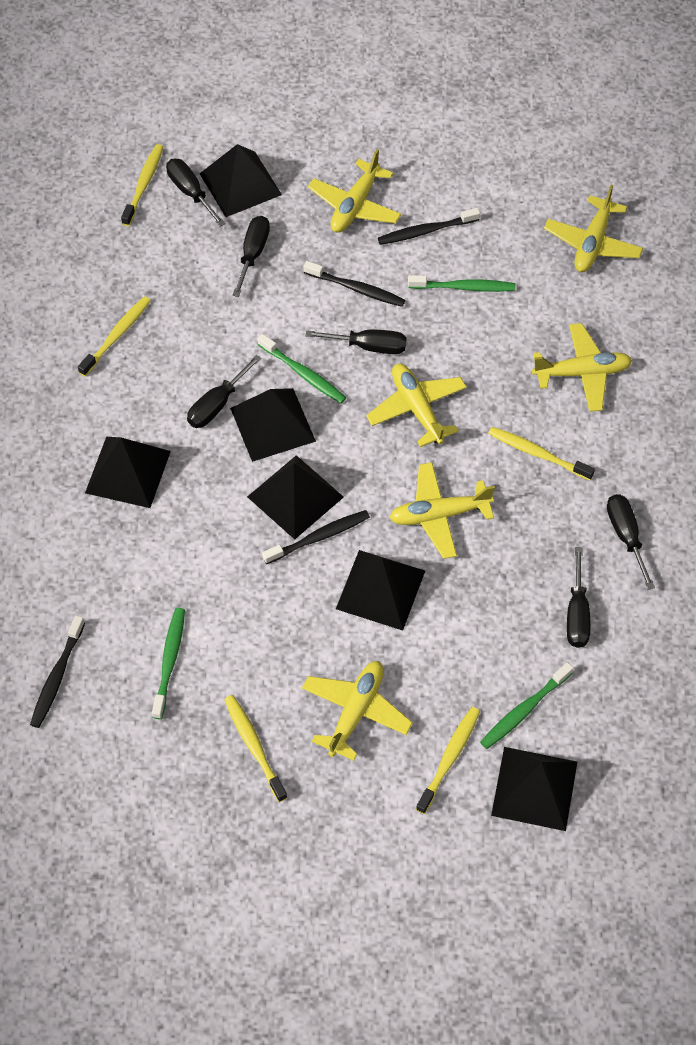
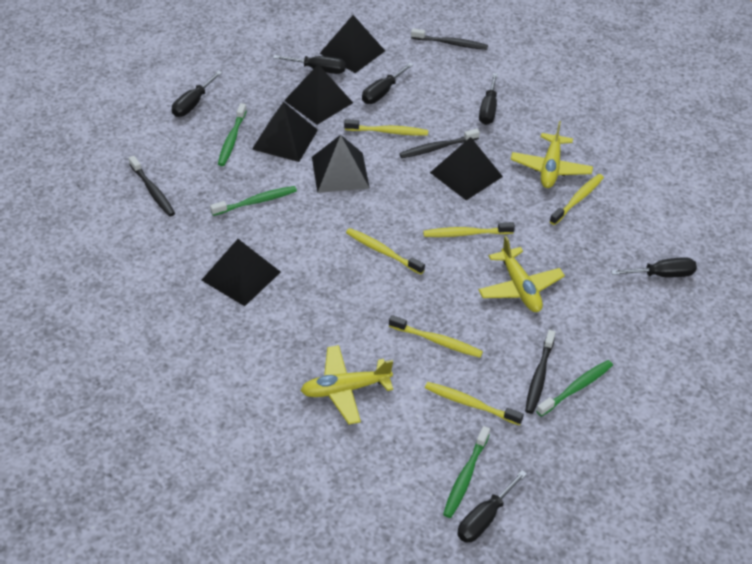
yellow plane: [302,661,413,761] [308,149,402,233] [366,364,467,447] [389,462,495,559] [532,323,632,412] [544,184,643,272] = 6 -> [301,345,393,424] [478,236,565,312] [511,121,593,188] = 3
yellow toothbrush: [78,296,151,376] [121,144,163,226] [224,695,288,802] [416,707,480,814] [488,427,595,480] = 5 -> [344,119,428,136] [346,228,425,275] [389,315,483,358] [423,222,515,237] [425,382,524,425] [550,174,604,225] = 6

